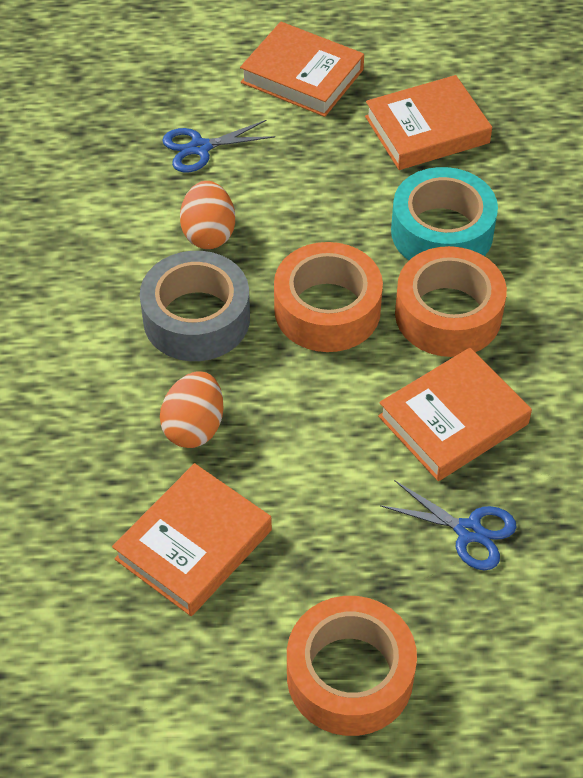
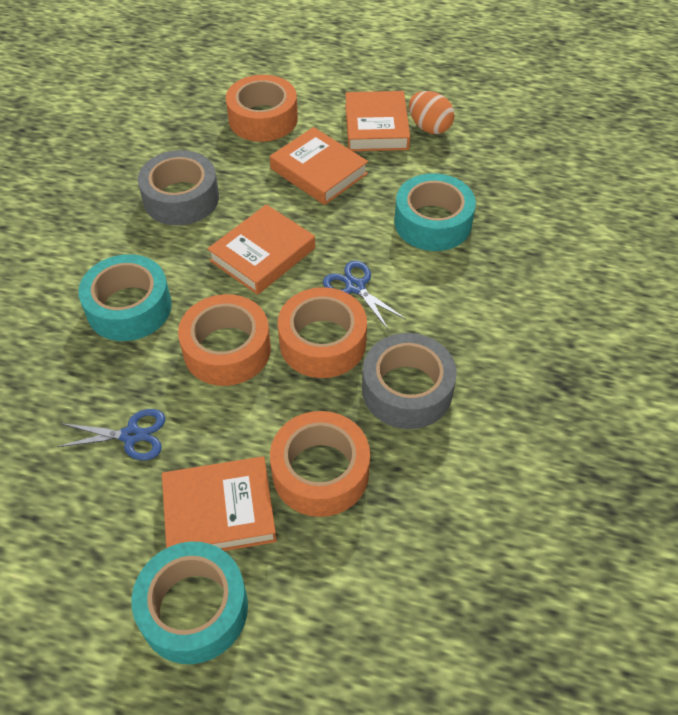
grey tape: [140,251,250,361] = 1 -> [138,150,219,225] [362,333,457,429] = 2
orange egg: [160,371,224,448] [180,181,235,249] = 2 -> [409,91,454,134] = 1
orange tape: [274,242,383,352] [287,596,417,736] [395,246,507,357] = 3 -> [178,294,271,386] [226,75,298,142] [270,411,370,517] [278,287,367,378] = 4
turquoise tape: [391,167,498,260] = 1 -> [78,254,172,341] [132,542,248,664] [394,173,476,251] = 3

